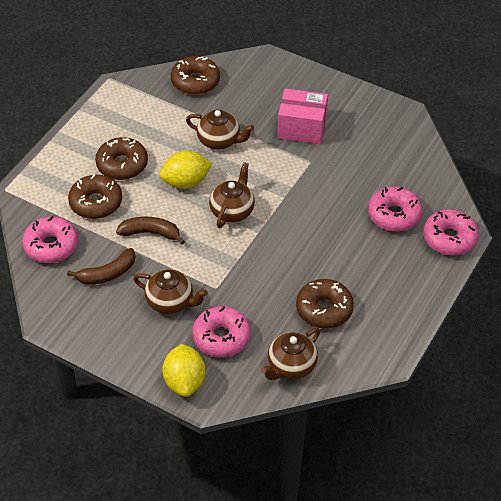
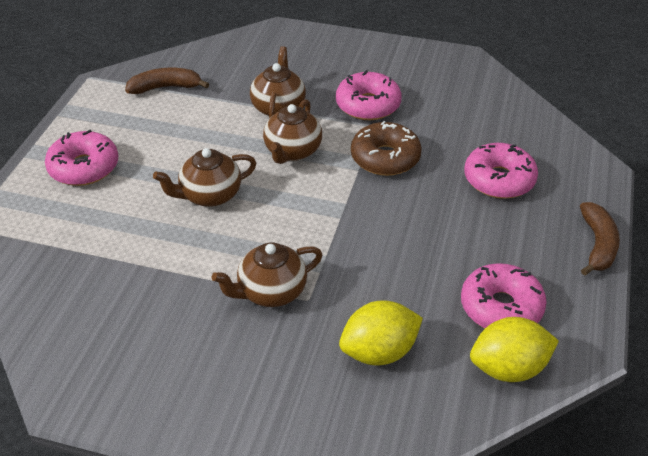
brown donut: [68,174,122,219] [95,137,148,180] [171,56,220,95] [296,279,354,329] = 4 -> [351,121,422,176] = 1
pink box: [278,88,328,144] = 1 -> none = 0

